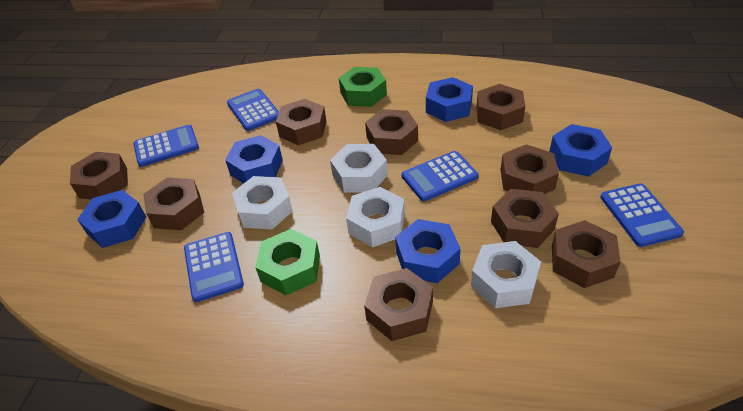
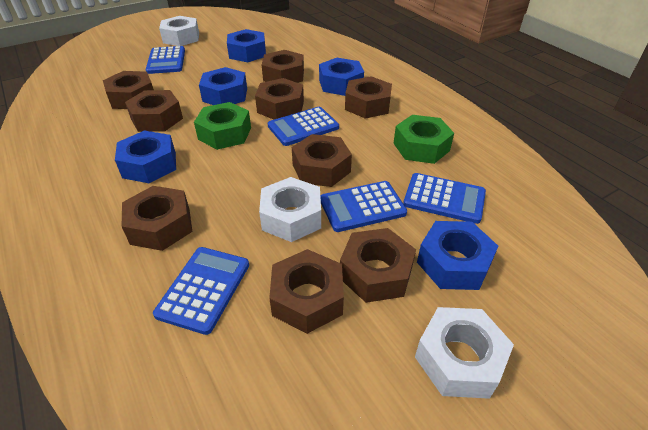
white nut: [232,176,293,229] [330,144,388,193] [346,187,405,247] [471,241,541,308] = 4 -> [159,16,199,46] [259,177,321,242] [415,307,514,399] = 3

